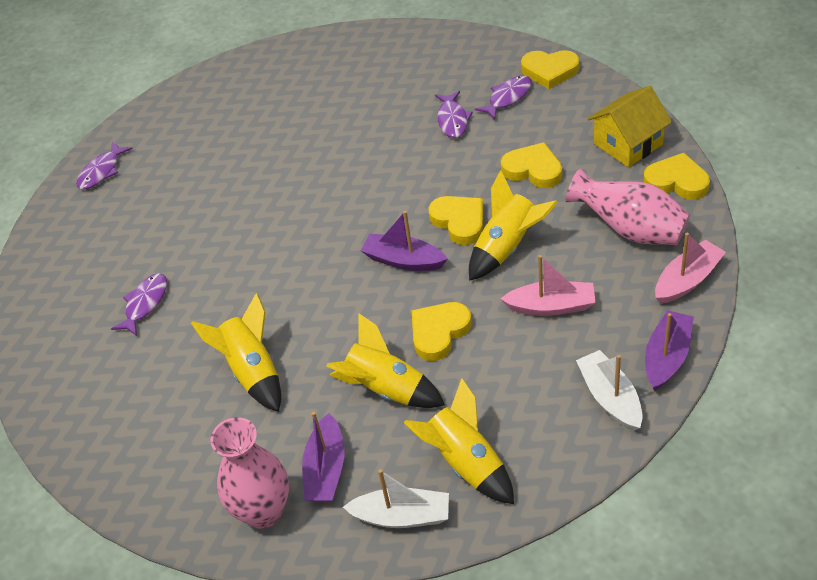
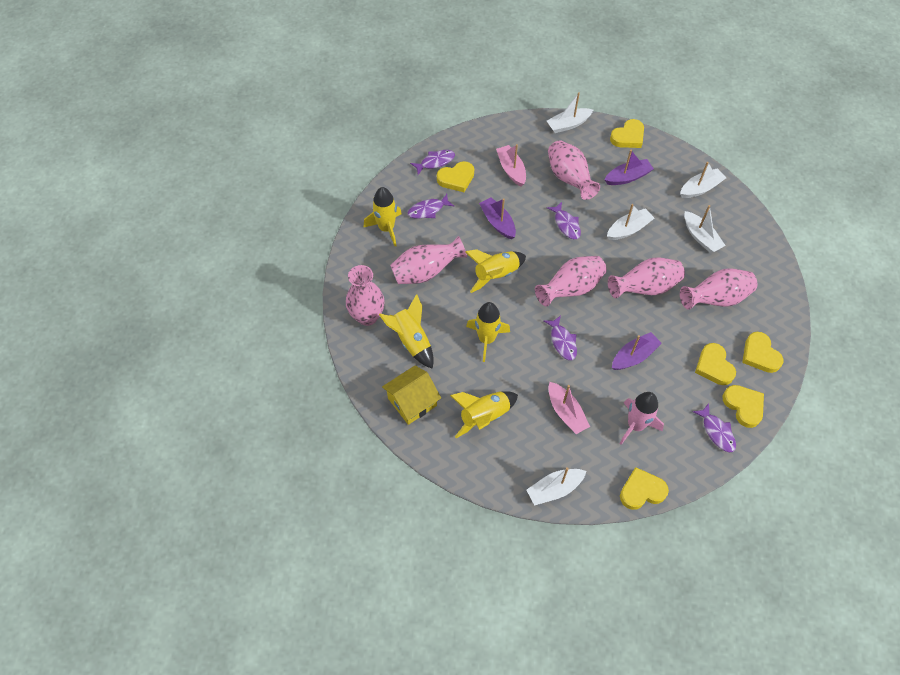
pink rocket: none = 0 -> [619,392,664,445] = 1
pink vase: [211,417,289,529] [566,168,690,245] = 2 -> [346,265,385,326] [390,236,467,284] [535,256,607,307] [548,140,600,200] [608,257,685,298] [680,268,757,309] = 6
purple fish: [76,142,133,189] [111,274,167,336] [435,91,473,138] [475,75,532,120] = 4 -> [408,194,454,219] [410,150,455,175] [544,316,577,360] [547,202,581,239] [692,403,736,453] = 5
white boat: [343,469,449,528] [576,350,643,431] = 2 -> [526,467,587,505] [547,92,593,133] [607,204,655,240] [680,162,726,198] [684,205,726,253] = 5
yellow heart: [412,302,472,361] [428,196,483,245] [501,142,562,188] [521,50,580,89] [643,153,710,200] = 5 -> [437,161,474,192] [610,119,644,148] [620,467,669,510] [695,343,736,385] [723,385,764,428] [742,332,783,373] = 6
yellow rocket: [191,293,281,412] [327,313,445,408] [404,378,514,504] [469,170,558,281] = 4 -> [363,187,402,246] [379,294,434,369] [450,391,518,438] [465,249,526,293] [466,302,510,362] = 5

